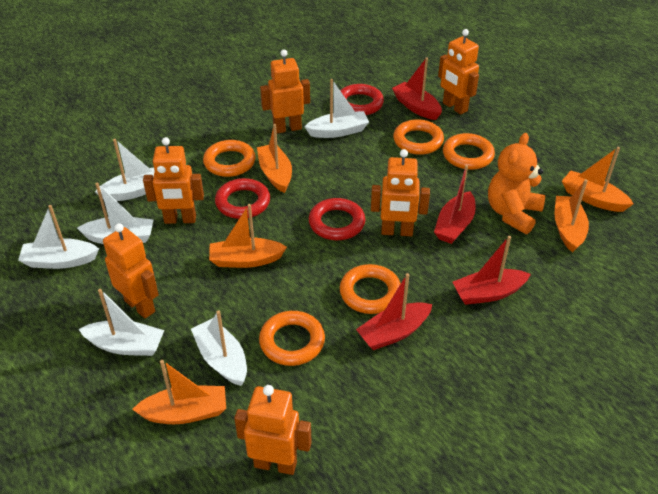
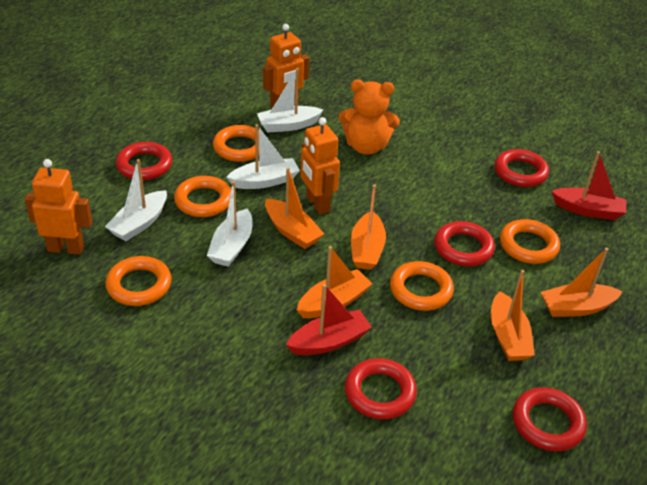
orange robot: [103,223,159,319] [143,137,204,224] [234,385,312,475] [260,50,310,133] [371,149,430,236] [438,29,479,115] = 6 -> [25,159,92,255] [263,24,309,108] [300,117,340,214] = 3
red boat: [356,273,432,350] [392,57,442,120] [434,165,476,244] [453,236,531,305] = 4 -> [286,284,372,355] [552,151,626,220] = 2
red ring: [215,178,270,219] [309,198,365,240] [340,84,384,115] = 3 -> [116,142,172,180] [345,358,417,419] [434,221,495,266] [494,149,549,187] [513,387,587,451] = 5
white boat: [18,205,99,269] [77,183,153,244] [79,289,164,356] [95,139,155,201] [191,311,247,386] [304,79,369,138] = 6 -> [105,159,167,241] [207,181,252,267] [227,124,300,189] [257,68,323,133] = 4

